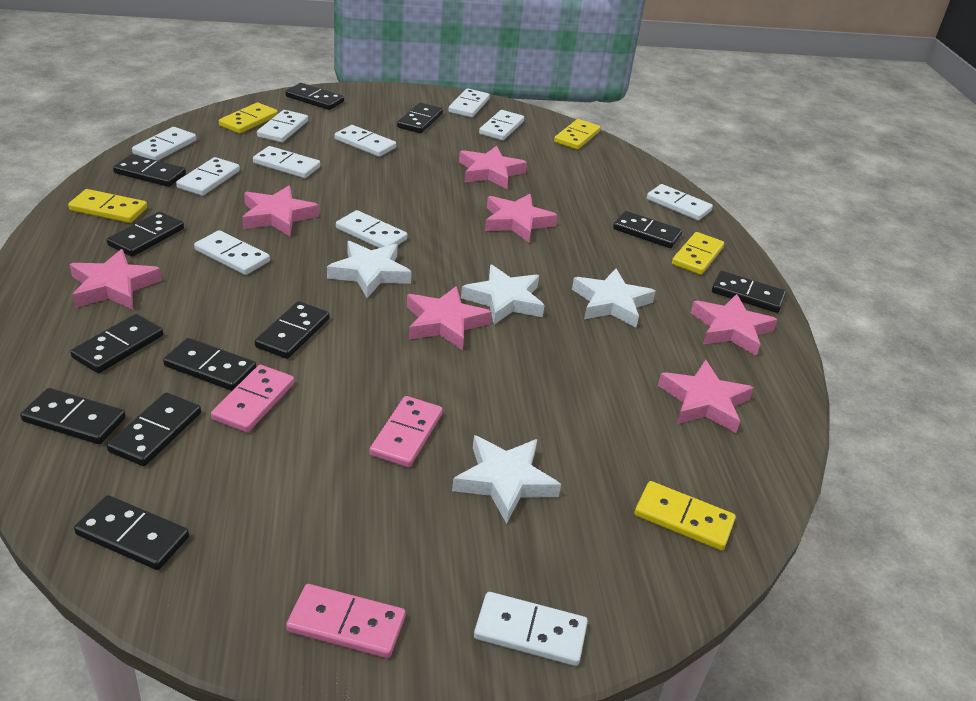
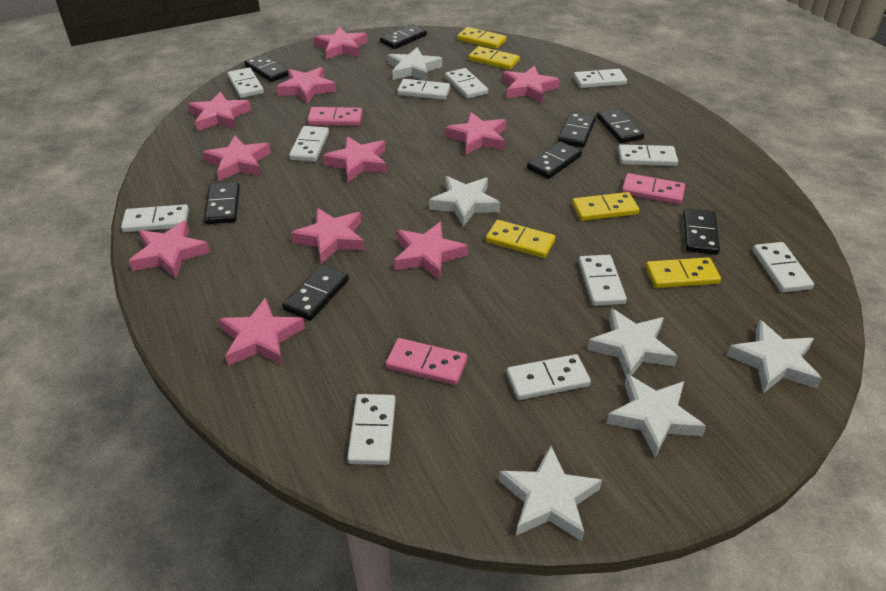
black domino: [20,388,126,444] [70,314,163,373] [74,495,189,570] [107,212,184,257] [107,393,201,466] [113,154,186,187] [163,338,256,391] [255,301,329,359] [285,83,344,110] [397,103,443,133] [613,211,682,248] [712,271,786,313] = 12 -> [204,182,240,224] [244,54,288,82] [282,265,349,321] [380,24,427,49] [527,141,582,179] [558,112,596,148] [596,108,644,143] [683,208,720,255] = 8
pink star: [69,249,162,310] [242,186,319,236] [407,286,492,351] [459,146,527,189] [485,194,558,243] [658,360,754,433] [691,294,778,356] = 7 -> [129,220,210,279] [188,91,251,131] [203,136,271,181] [219,298,305,366] [276,67,336,104] [291,208,365,264] [314,27,368,59] [323,136,387,182] [394,222,468,281] [445,112,506,155] [502,66,560,103] = 11
white star: [327,241,412,298] [452,435,561,524] [461,264,545,325] [572,269,656,328] = 4 -> [388,47,442,81] [429,176,500,227] [499,446,602,541] [587,308,678,376] [606,374,706,457] [727,320,822,393] = 6

